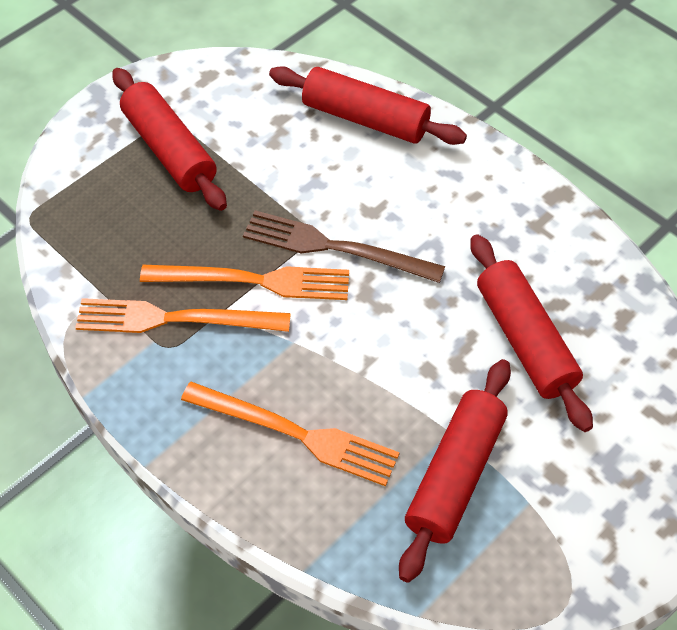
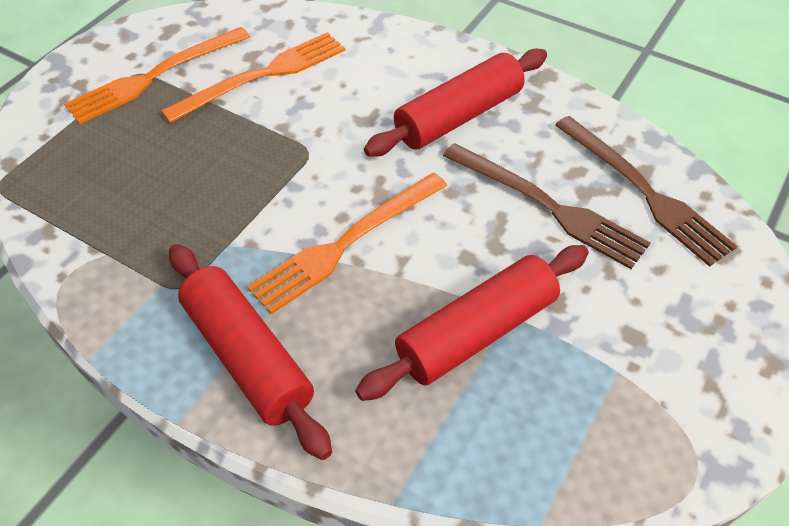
brown fork: [243,210,445,283] = 1 -> [443,143,651,269] [555,116,737,267] = 2
red rolling pin: [112,68,227,211] [269,66,467,145] [399,359,511,583] [470,234,593,432] = 4 -> [169,244,332,460] [355,245,589,401] [364,49,547,157] = 3

